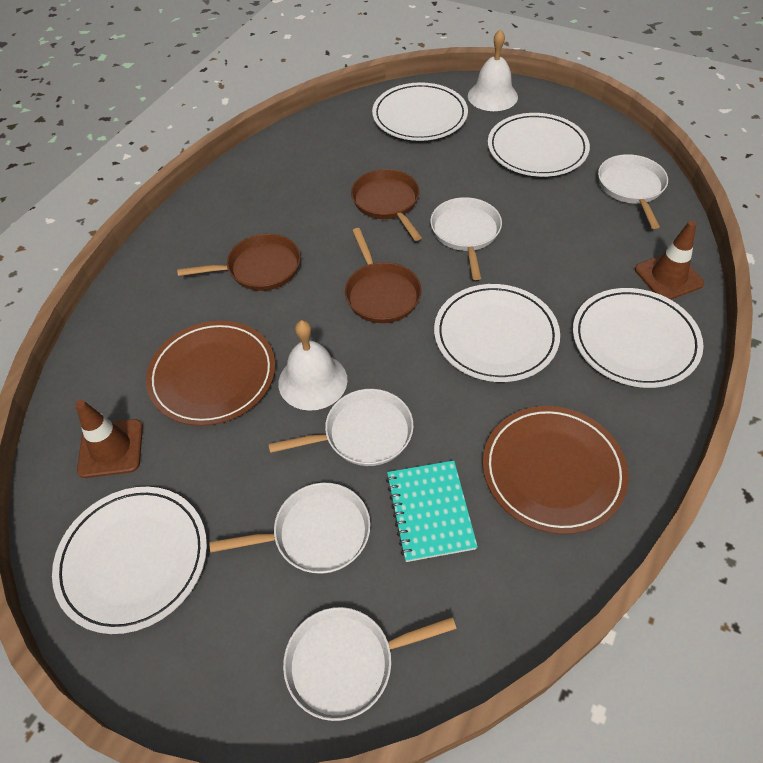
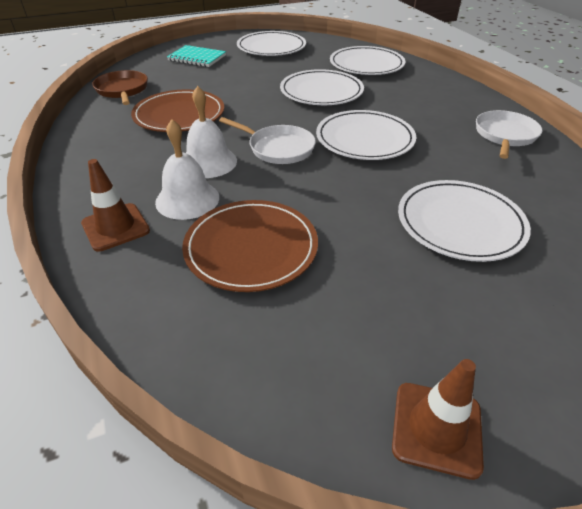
brown pan: [177,234,301,291] [345,228,422,323] [351,169,422,241] = 3 -> [92,70,148,105] = 1
white pan: [209,483,371,574] [268,389,414,466] [283,607,457,721] [430,197,502,280] [598,154,668,229] = 5 -> [219,117,316,164] [476,110,543,159] = 2

